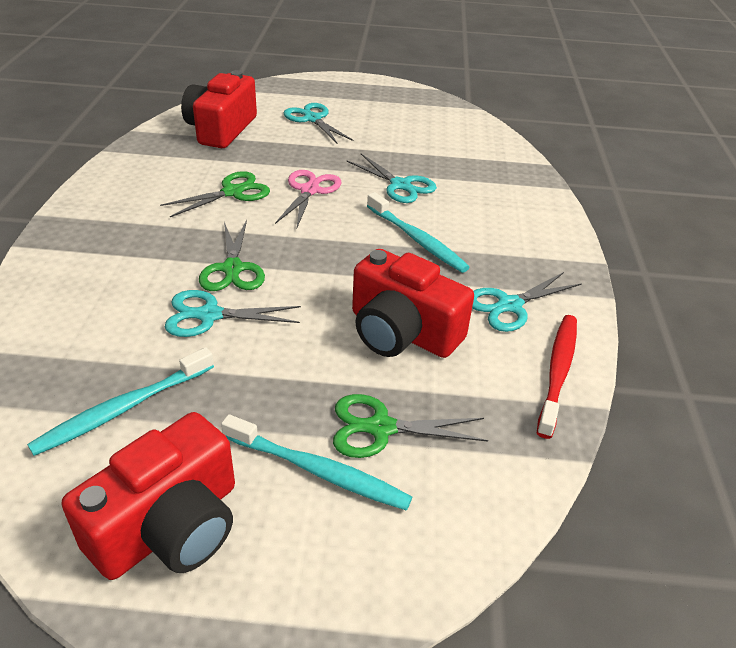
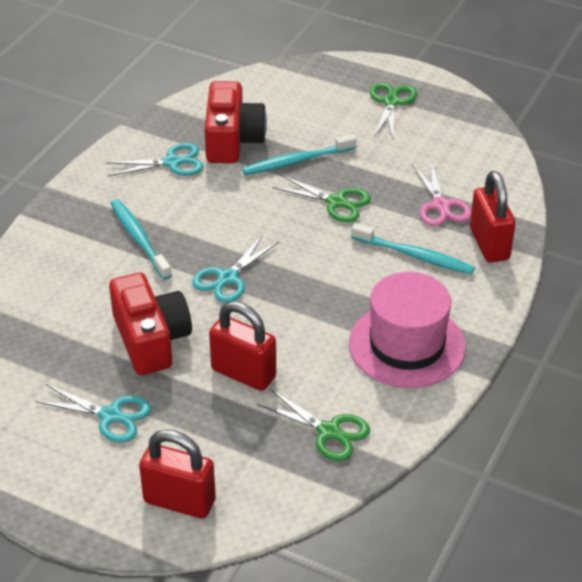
pink hat: none = 0 -> [349,272,466,388] = 1
red camera: [62,412,235,580] [181,70,257,148] [352,249,474,358] = 3 -> [109,273,192,375] [205,81,267,163] = 2
red padlock: none = 0 -> [139,429,216,519] [209,301,276,391] [470,171,515,263] = 3
red toothbrush: [537,315,577,439] = 1 -> none = 0
turquoise scissors: [165,290,301,337] [284,103,353,144] [346,154,437,203] [472,272,582,332] = 4 -> [35,384,151,443] [106,143,204,176] [192,234,279,303] = 3

